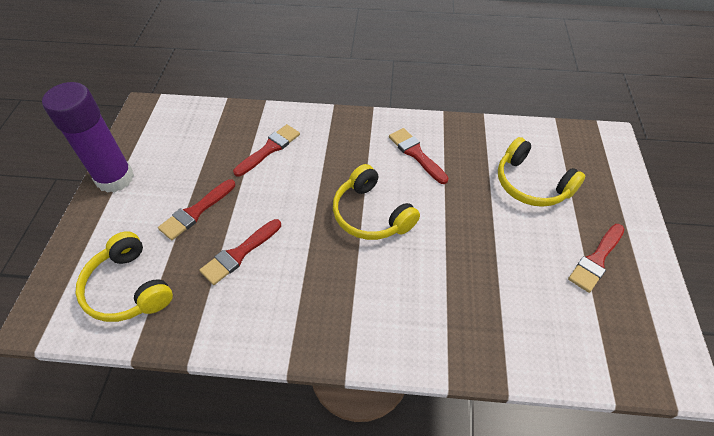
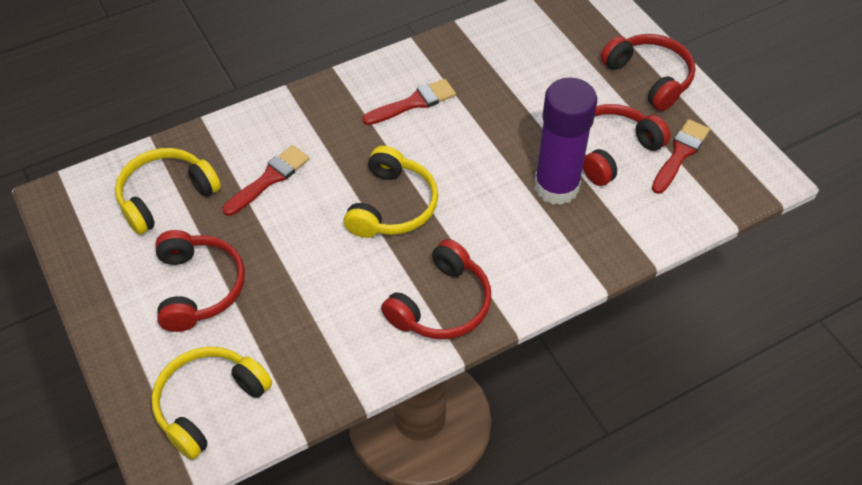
red brush: [158,179,235,240] [199,219,281,285] [233,124,300,177] [389,128,448,184] [568,224,624,293] = 5 -> [223,145,309,216] [362,79,456,125] [652,119,710,194] = 3
red headphones: none = 0 -> [156,230,245,332] [381,239,491,339] [583,104,671,186] [601,34,696,111] = 4

